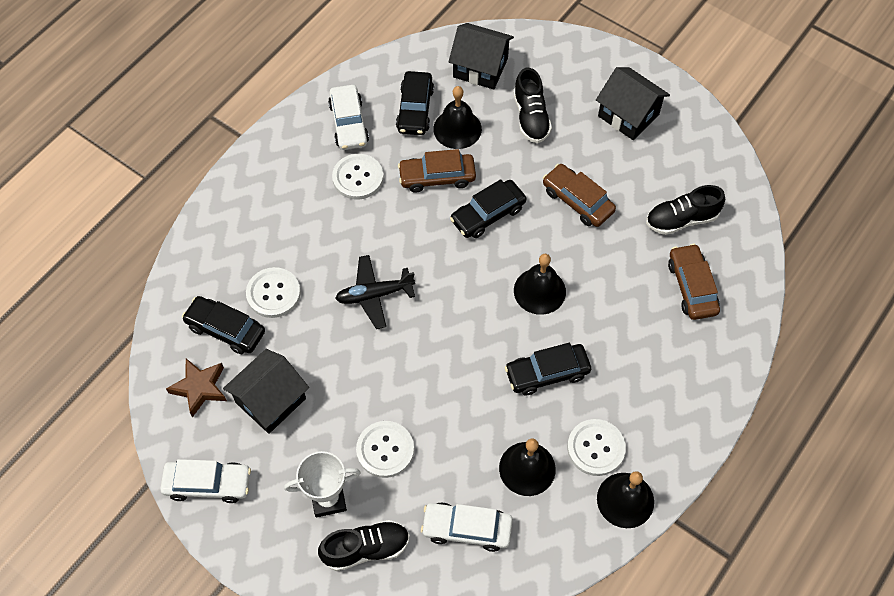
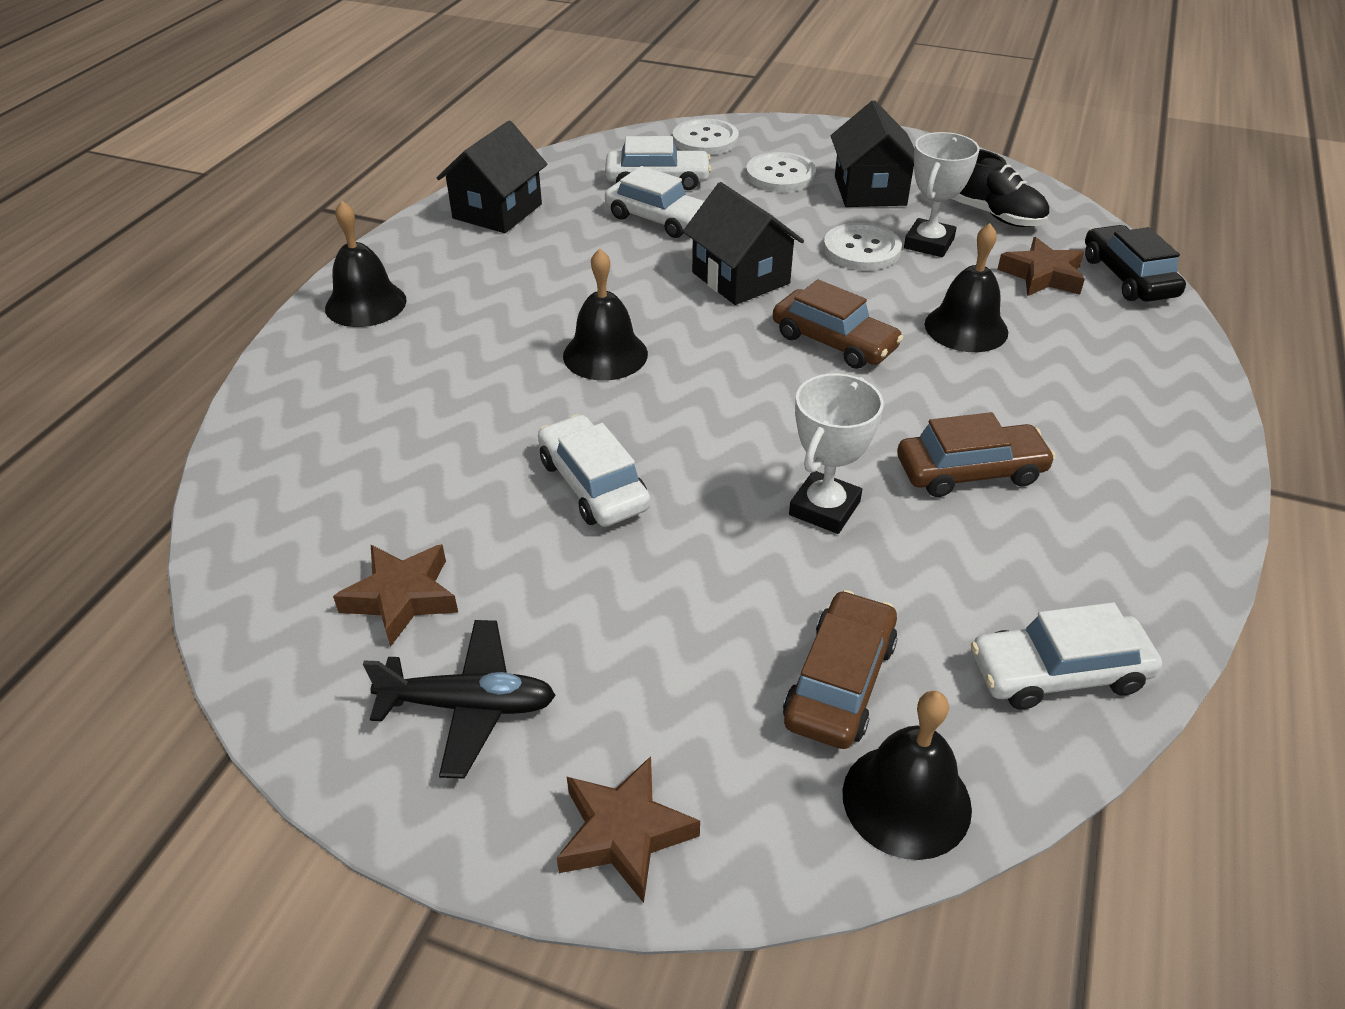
black car: [182,296,265,354] [396,71,434,135] [450,179,526,238] [505,343,591,395] = 4 -> [1085,225,1186,302] = 1
black shoe: [318,520,410,571] [513,68,552,143] [646,185,725,235] = 3 -> [951,149,1049,227] = 1
brown star: [166,359,227,418] = 1 -> [333,544,458,647] [557,756,700,903] [997,237,1085,296] = 3
white button: [246,267,301,318] [332,154,384,200] [356,421,414,478] [567,419,626,476] = 4 -> [673,118,739,155] [746,152,816,192] [823,223,902,270] = 3
white car: [160,459,251,503] [328,85,369,150] [421,502,513,552] = 3 -> [538,414,651,527] [605,136,711,190] [605,166,704,238] [971,602,1162,710] = 4
white trophy: [284,451,361,517] = 1 -> [789,374,884,534] [904,132,980,257] = 2

